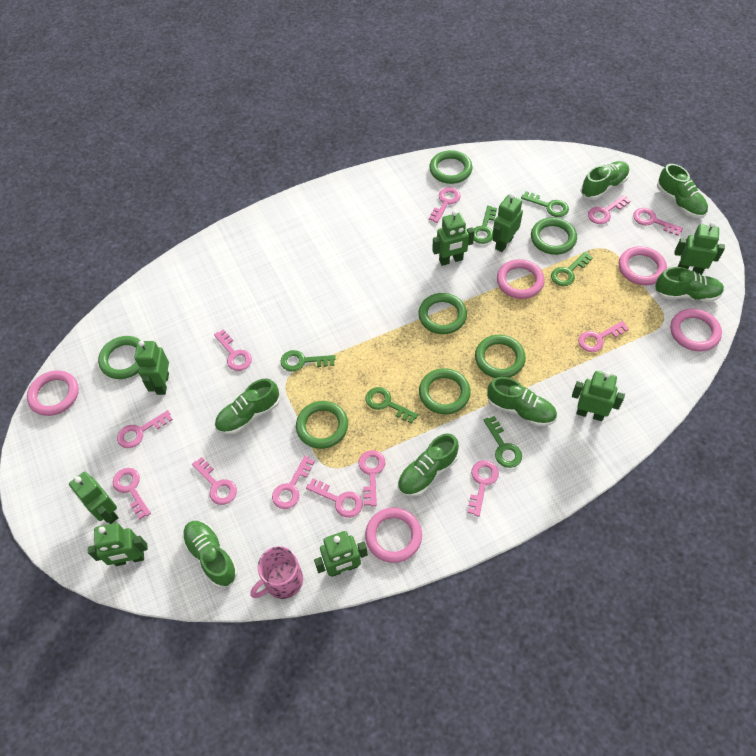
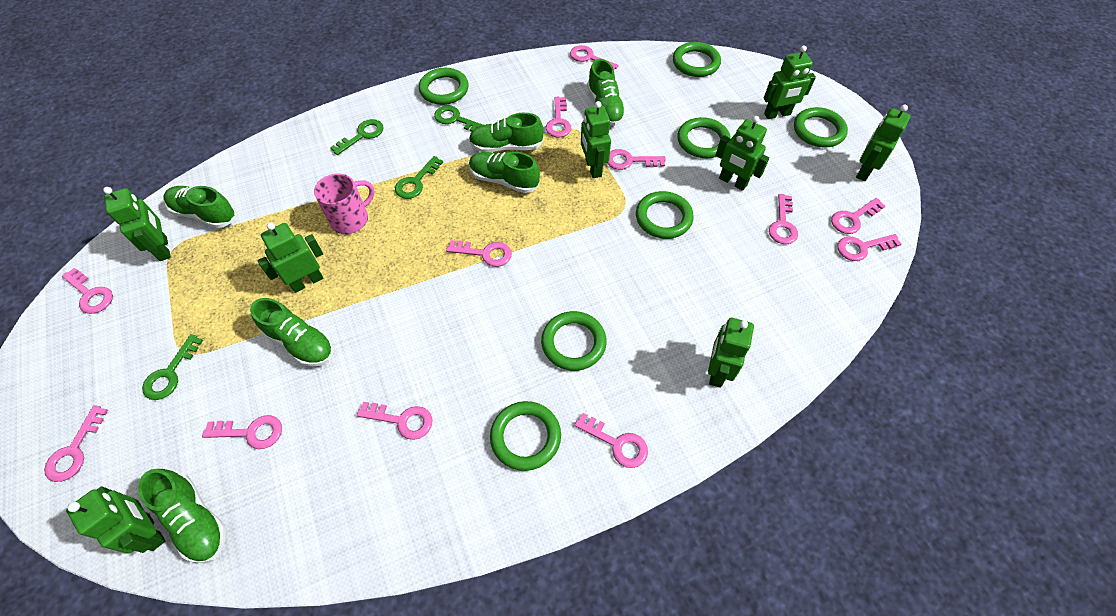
green key: [280,350,336,372] [366,387,418,424] [474,206,497,244] [484,416,522,468] [521,191,569,217] [551,252,593,286] = 6 -> [142,334,203,400] [330,119,384,155] [395,156,443,199] [434,105,483,132] = 4
green shoe: [182,521,238,588] [215,378,280,435] [398,433,459,497] [487,377,557,426] [580,161,629,200] [654,267,724,302] [657,164,708,218] = 7 -> [138,469,226,563] [164,186,237,228] [250,298,333,367] [469,113,544,152] [469,152,540,193] [587,59,626,126] = 6
pink ring: [27,370,79,416] [365,507,422,563] [497,259,545,299] [619,246,667,285] [670,309,722,352] = 5 -> none = 0

